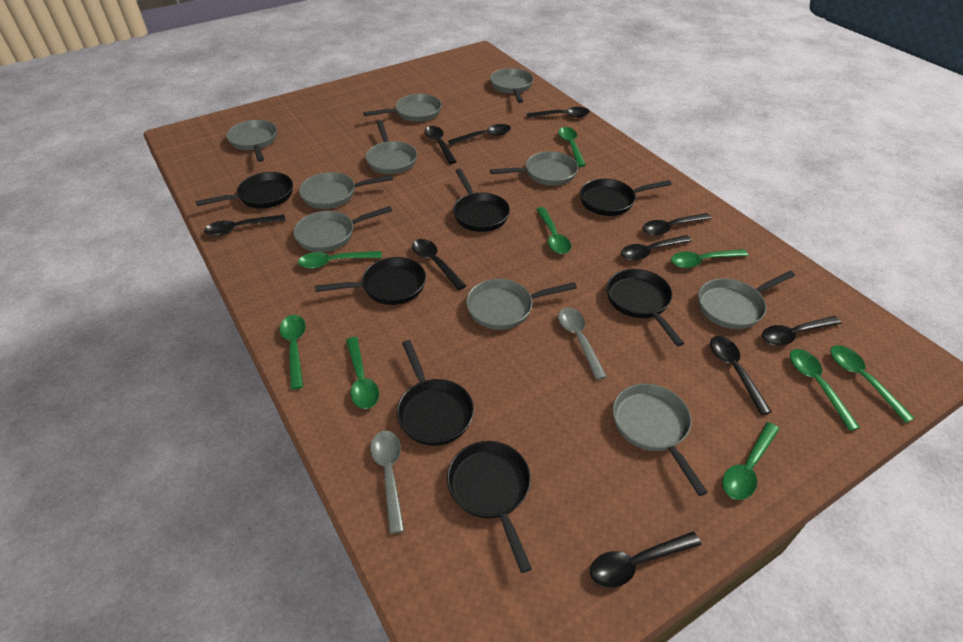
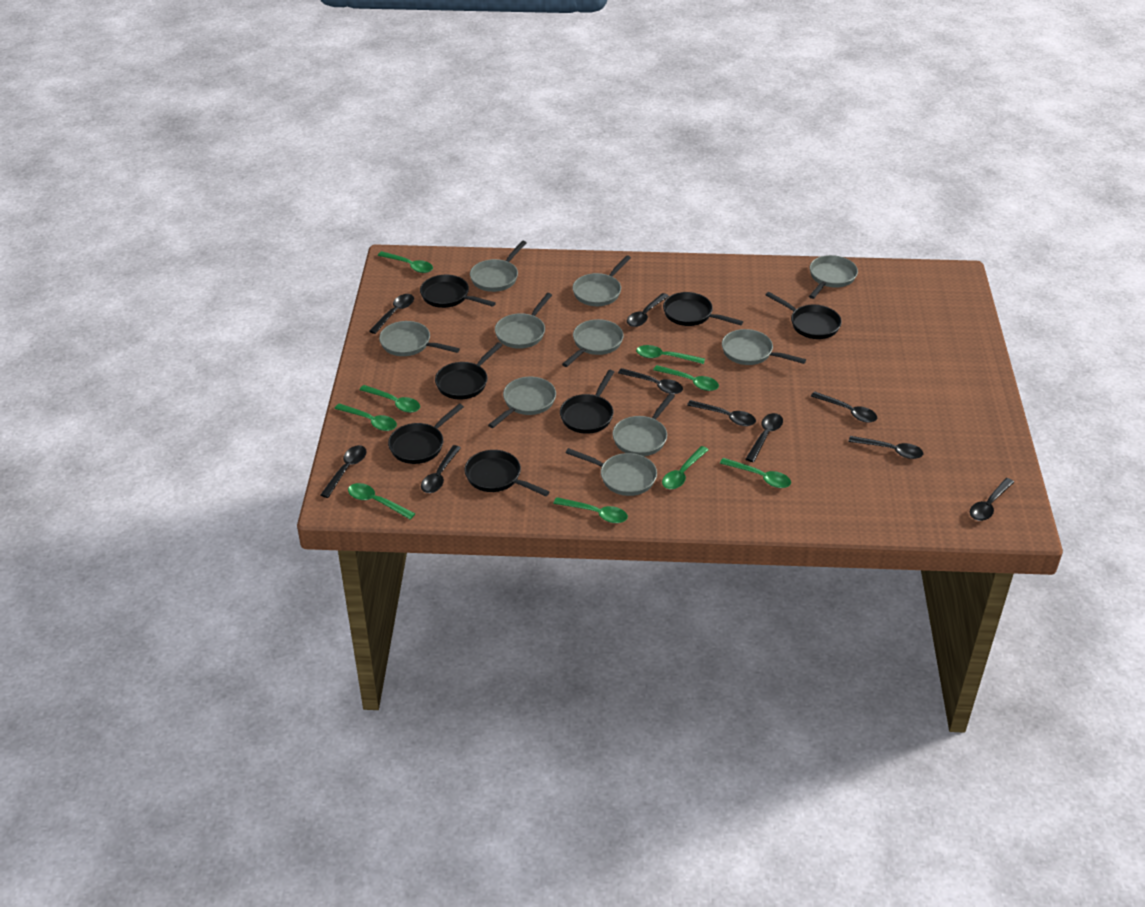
grey spoon: [370,431,404,534] [558,307,607,380] = 2 -> none = 0

